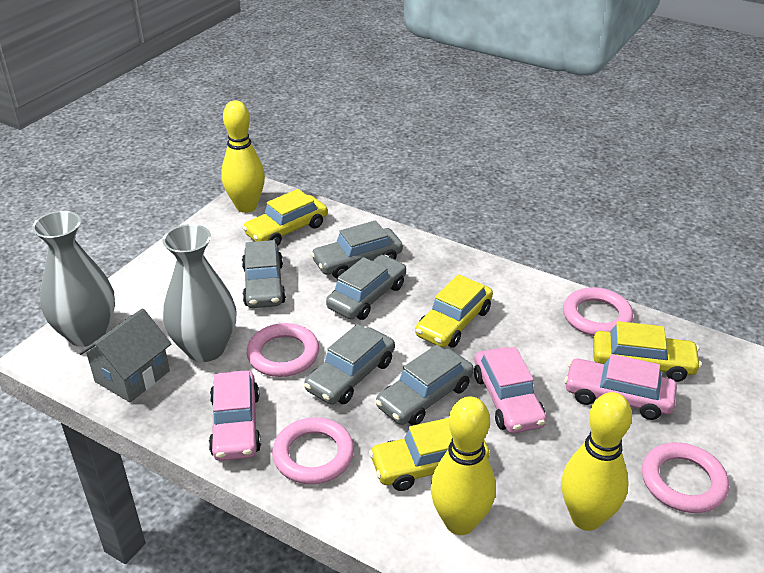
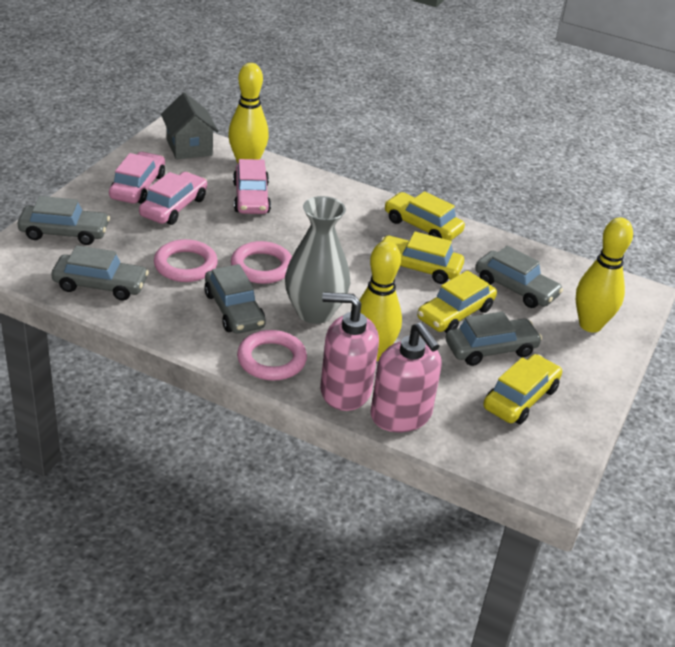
grey vase: [32,211,115,347] [162,224,236,362] = 2 -> [285,196,350,324] = 1
pink ring: [247,323,319,377] [272,417,354,484] [563,287,633,336] [642,442,729,513] = 4 -> [154,239,218,282] [231,241,292,284] [237,330,307,381] = 3
pink soap dispenser: none = 0 -> [320,292,379,411] [370,322,442,433] = 2

